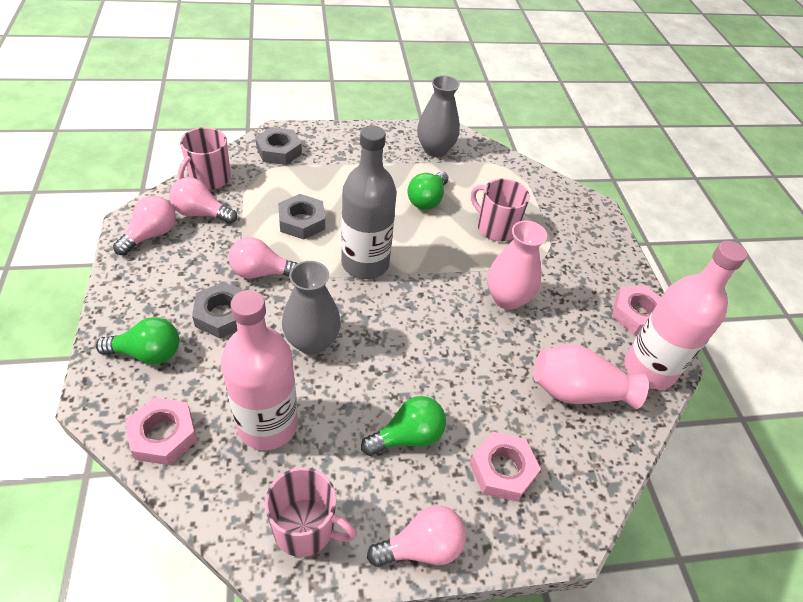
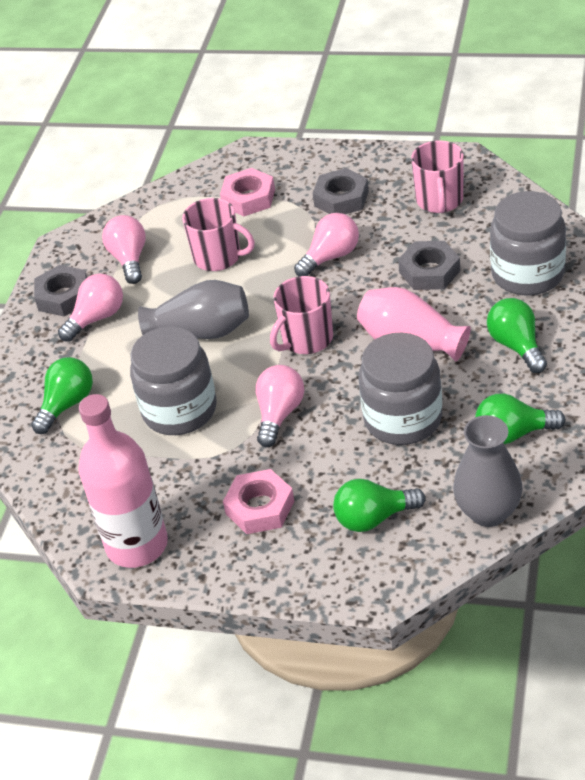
green light bulb: [96,317,179,364] [361,396,446,456] [407,171,448,210] = 3 -> [31,357,93,434] [333,479,426,532] [475,394,565,444] [487,298,547,373] = 4
grey bottle: [341,125,397,279] = 1 -> none = 0
grey jar: none = 0 -> [130,326,217,435] [359,333,442,445] [490,191,566,296] = 3
pink bottle: [221,290,298,450] [625,241,747,390] = 2 -> [78,394,168,568] = 1
pink nut: [125,397,197,465] [470,432,541,502] [612,286,661,335] = 3 -> [220,168,275,216] [223,469,294,534] = 2
pink vase: [487,221,547,310] [534,344,649,409] = 2 -> [357,287,471,362] = 1

